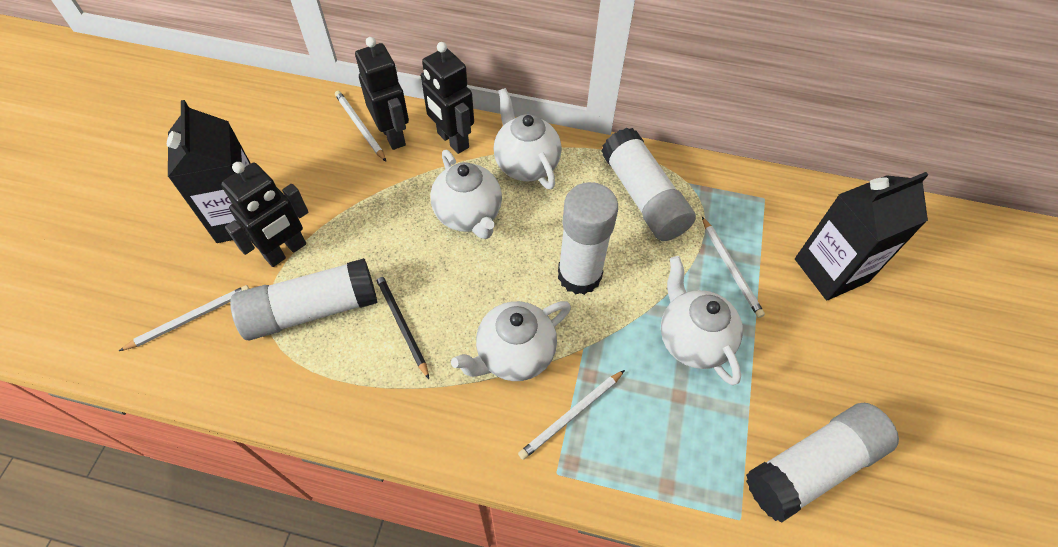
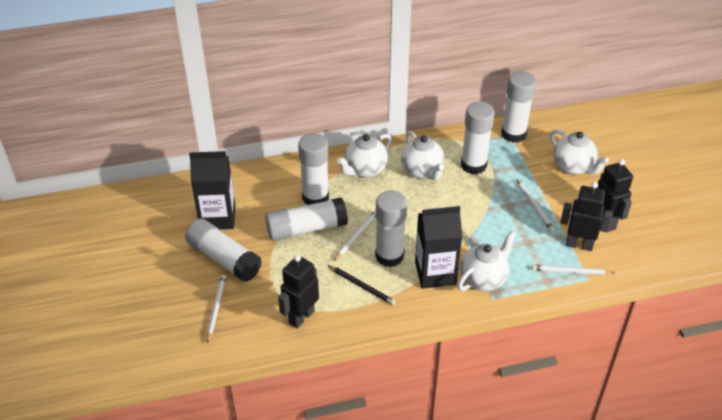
white glue stick: [230,258,378,340] [558,182,618,295] [601,128,696,241] [746,403,899,523] = 4 -> [185,218,262,282] [265,197,348,241] [298,133,329,205] [375,191,407,267] [461,102,495,174] [501,71,536,143] = 6

